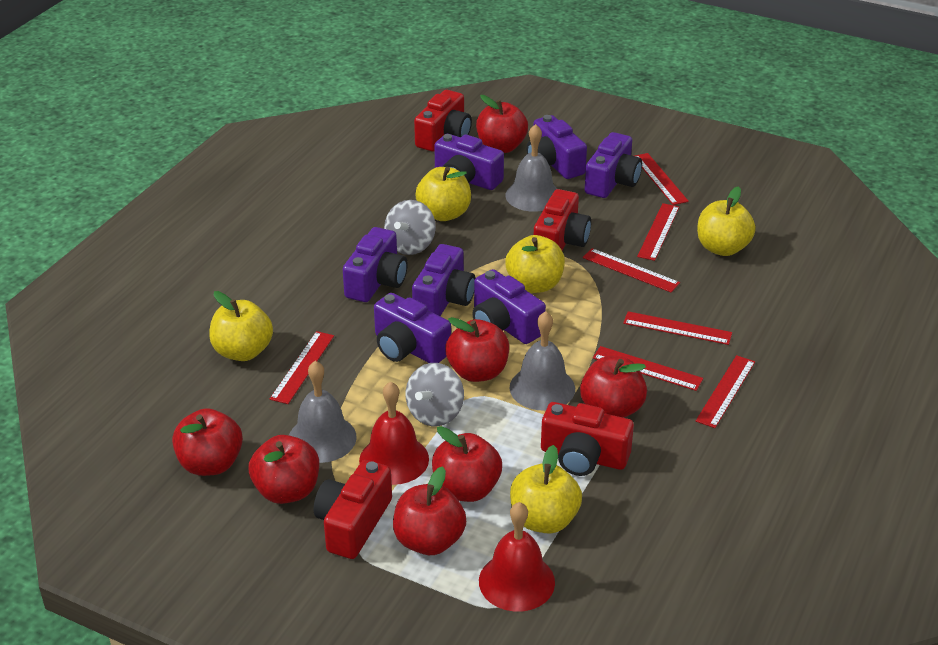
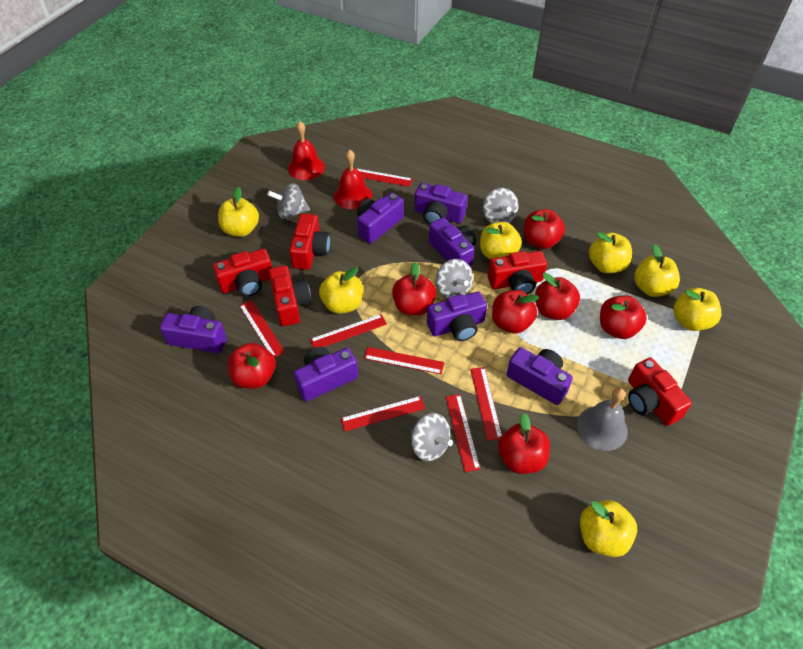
grey bell: [289,361,357,463] [506,124,557,212] [509,311,575,411] = 3 -> [577,388,628,451] = 1
grey spinning top: [384,200,436,255] [405,363,464,426] = 2 -> [267,183,310,219] [411,413,453,461] [436,259,473,299] [483,188,518,224] = 4
red camera: [314,460,392,559] [414,90,472,151] [534,189,591,250] [541,402,634,476] = 4 -> [213,249,272,296] [268,265,311,326] [289,214,330,270] [488,251,547,294] [628,357,692,426] = 5
yellow apple: [209,291,273,361] [415,167,471,221] [505,235,565,293] [510,445,582,534] [697,186,756,256] = 5 -> [218,187,259,237] [319,267,363,314] [480,222,522,259] [580,500,637,557] [589,232,632,273] [634,245,680,297] [673,288,721,331] = 7

